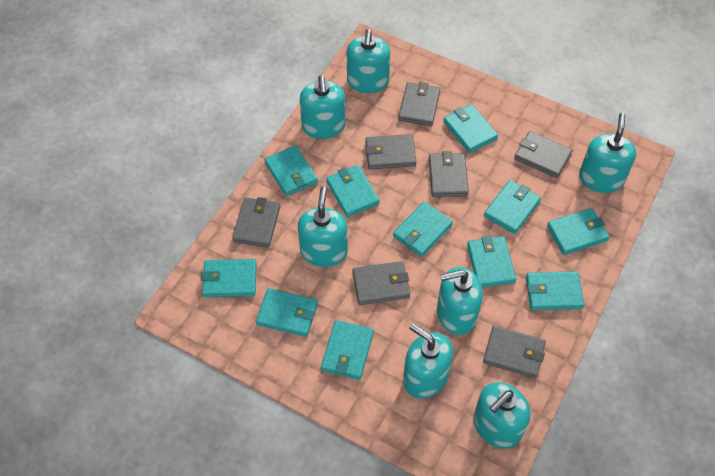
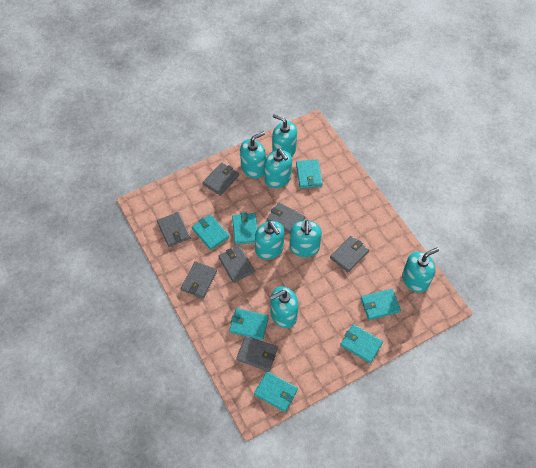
turquoise wallet: [201,259,257,297] [256,288,318,337] [264,145,318,197] [321,320,374,380] [326,165,380,217] [393,202,453,257] [443,104,498,153] [467,236,516,288] [484,180,541,234] [526,271,584,310] [547,208,610,255] = 11 -> [192,214,229,250] [229,308,269,340] [232,213,257,244] [254,371,298,412] [296,159,323,188] [340,324,383,363] [361,289,401,320] = 7

